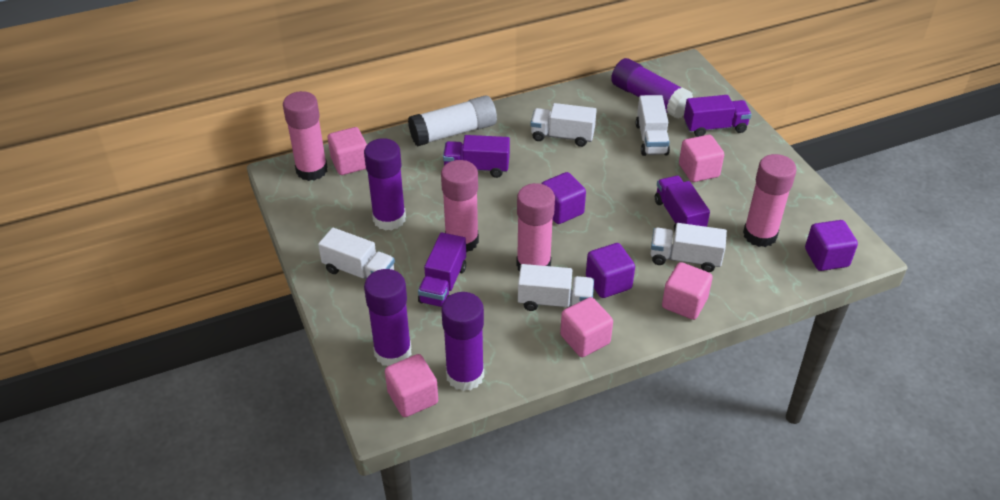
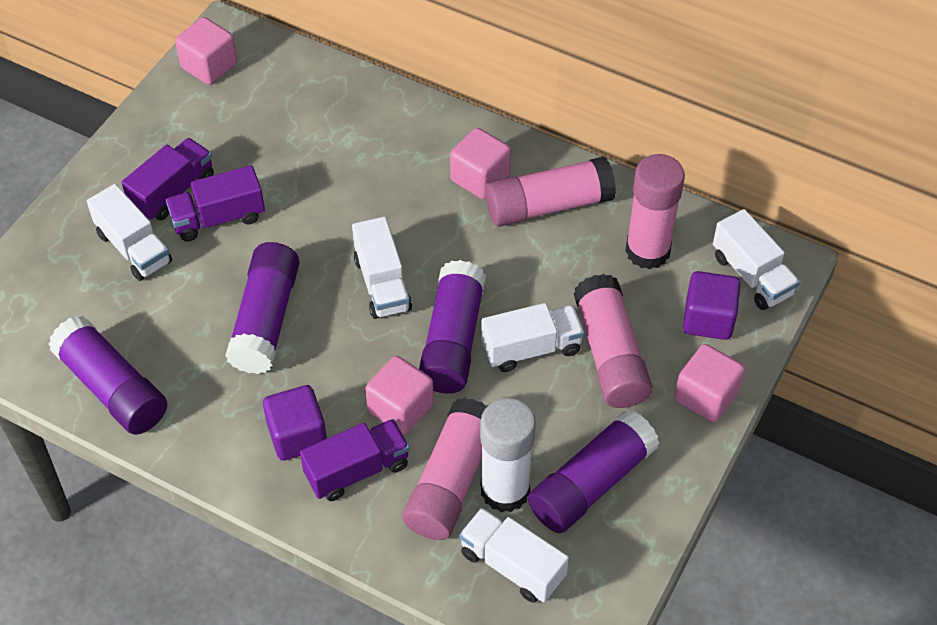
pink cube: [328,127,367,175] [385,354,438,417] [560,297,613,357] [662,262,713,320] [679,135,724,182] = 5 -> [175,17,237,85] [365,356,434,435] [450,128,511,199] [674,344,745,422] = 4
purple cube: [541,172,586,224] [586,243,635,298] [805,220,858,271] = 3 -> [263,385,327,461] [683,271,740,340] = 2
purple truck: [418,232,466,307] [443,135,510,178] [655,176,710,231] [684,95,752,137] = 4 -> [122,138,214,220] [166,165,265,242] [300,419,410,501] = 3

